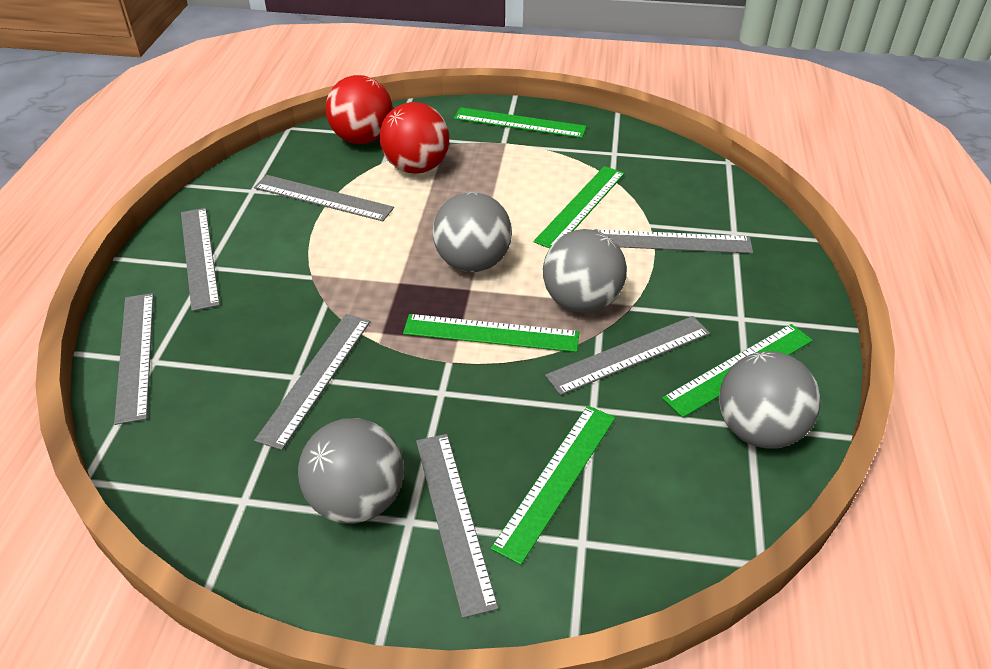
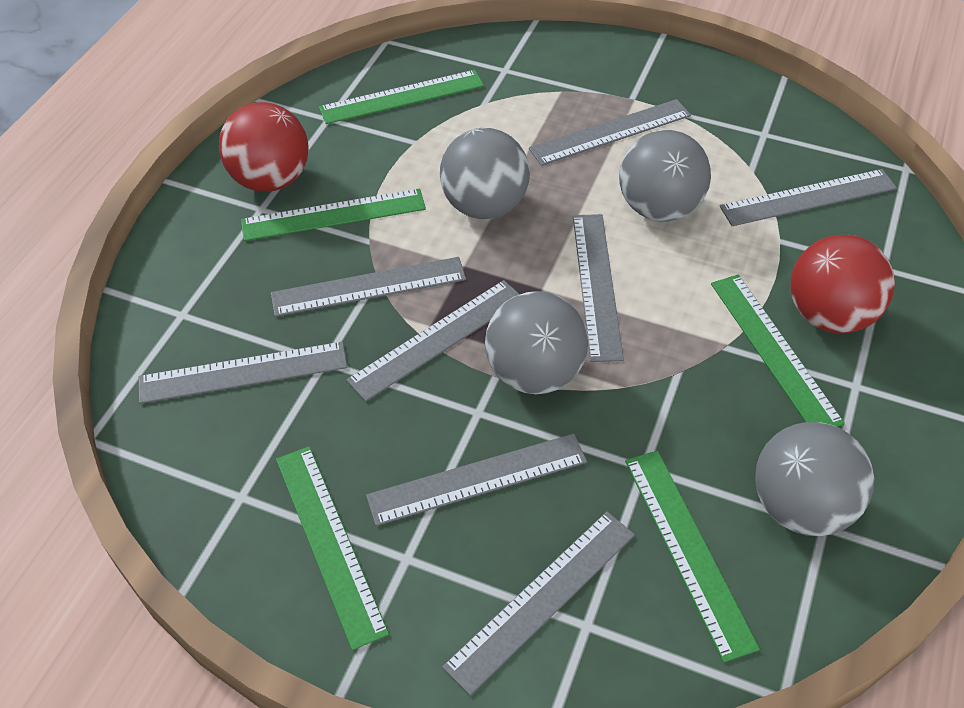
grey ruler: [114,293,154,425] [181,208,220,311] [254,175,394,221] [254,314,371,450] [416,434,498,618] [545,316,710,395] [595,229,753,254] = 7 -> [139,342,347,404] [271,257,466,317] [346,280,520,401] [366,434,587,526] [442,512,635,696] [529,99,691,166] [573,214,624,362] [720,169,897,226] = 8

